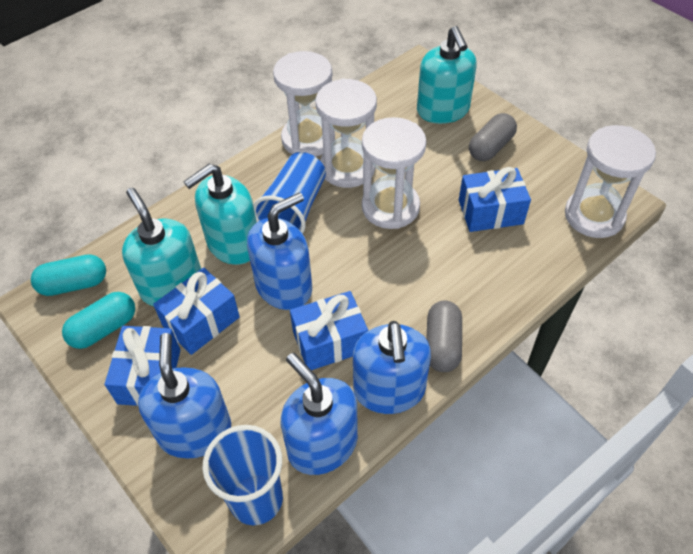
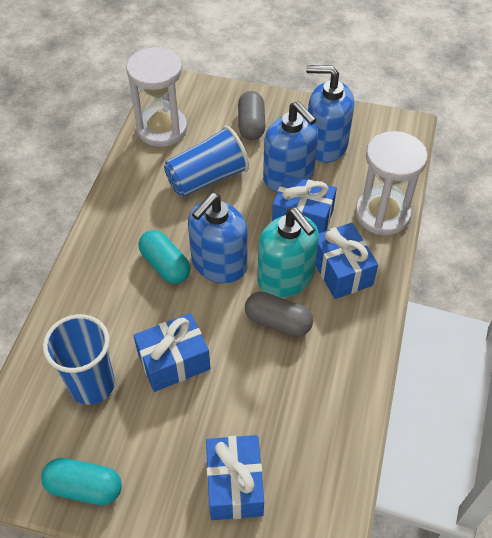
blue soap dispenser: [138,333,231,459] [247,192,312,310] [280,353,358,475] [353,321,431,414] = 4 -> [188,193,248,283] [263,101,318,192] [306,65,354,163] = 3
turquoise soap dispenser: [122,187,201,306] [184,164,257,265] [417,26,477,124] = 3 -> [257,207,319,298] = 1
white hourglass: [273,51,335,157] [316,79,377,188] [362,117,426,229] [565,125,656,238] = 4 -> [126,47,187,147] [355,131,428,235] = 2

